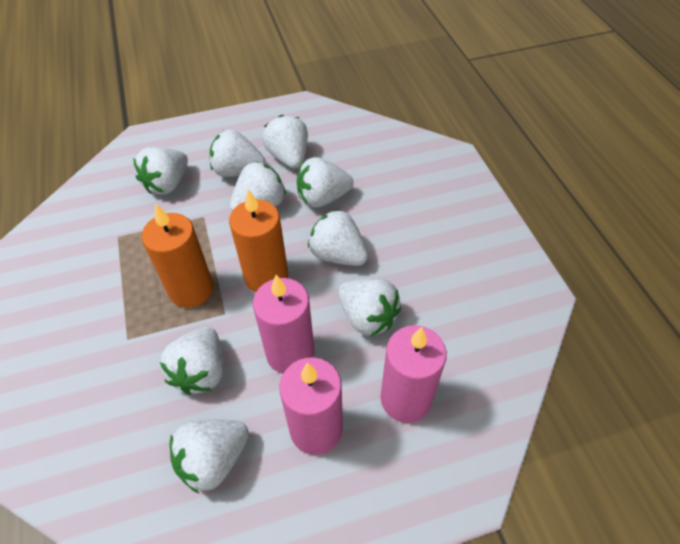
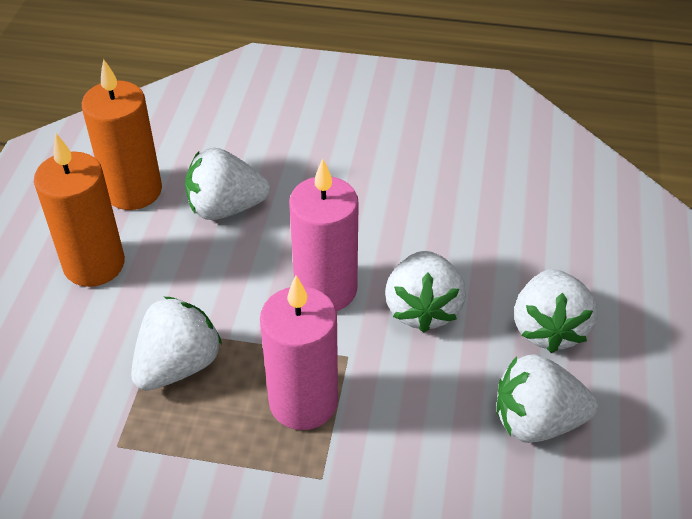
pink candle: [253,275,315,374] [279,357,343,455] [381,325,447,423] = 3 -> [260,275,338,430] [289,159,359,311] = 2
white strawberry: [133,147,188,195] [160,327,223,395] [170,420,249,493] [210,129,266,177] [230,161,286,211] [262,115,308,169] [297,157,353,207] [308,209,368,266] [338,278,401,337] = 9 -> [131,297,222,391] [185,148,270,220] [385,251,466,333] [497,354,598,443] [514,269,597,353] = 5

